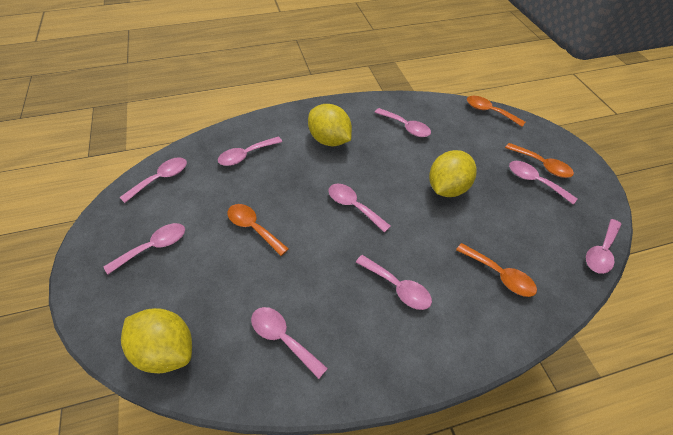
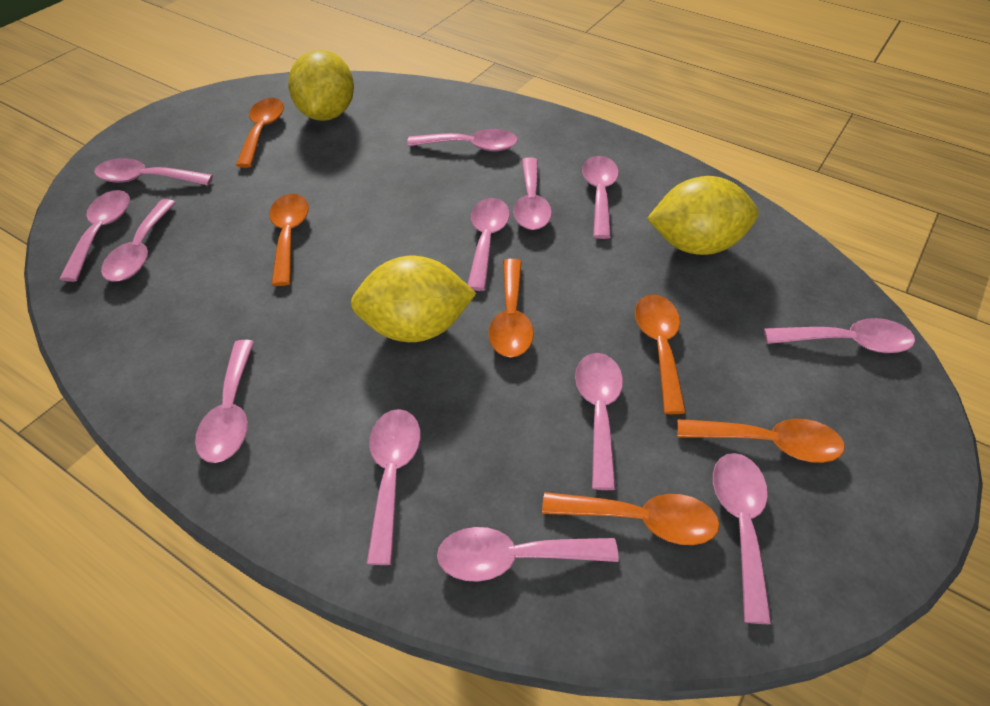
orange spoon: [227,204,289,256] [456,243,537,297] [467,96,525,127] [505,143,574,178] = 4 -> [236,98,284,168] [270,194,309,286] [488,259,534,357] [542,492,720,545] [635,294,686,414] [677,419,845,463] = 6
pink spoon: [104,223,185,274] [119,157,187,203] [218,136,282,166] [251,307,328,379] [328,184,391,233] [356,255,432,310] [374,108,431,137] [509,161,578,204] [586,219,622,274] = 9 -> [59,190,130,282] [94,158,213,185] [101,199,176,281] [195,340,254,463] [366,409,421,565] [407,129,518,152] [437,527,619,582] [467,198,510,291] [513,157,552,230] [575,353,623,490] [582,156,619,239] [713,453,772,624] [764,318,915,353] = 13

